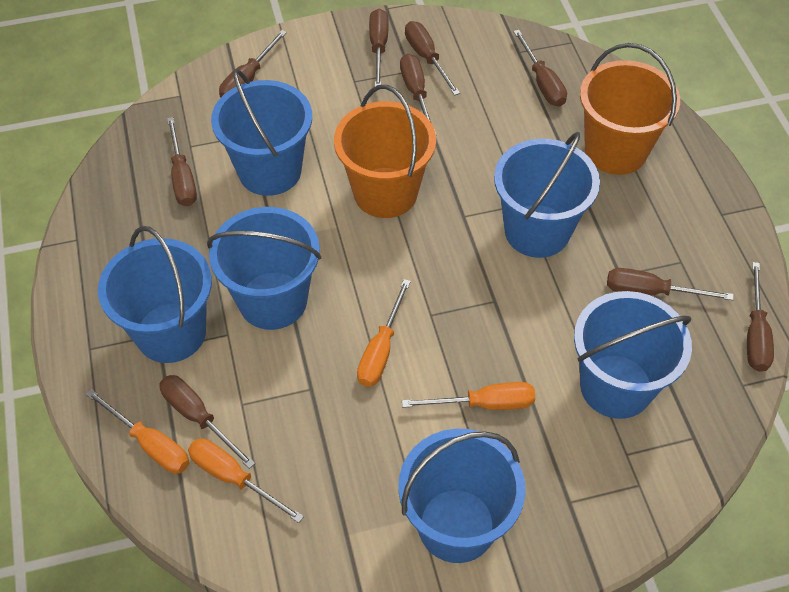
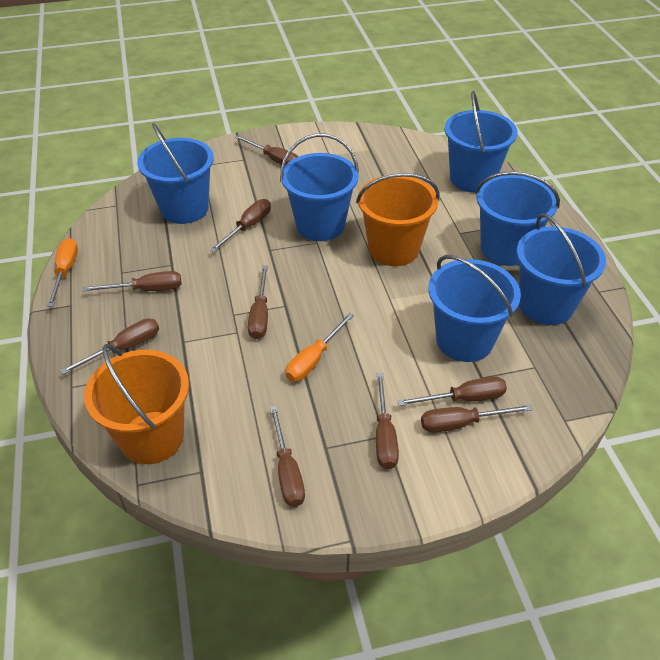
orange screwdriver: [86,389,189,474] [188,438,304,523] [357,279,411,387] [402,382,535,410] = 4 -> [47,238,78,307] [286,313,354,382] = 2

